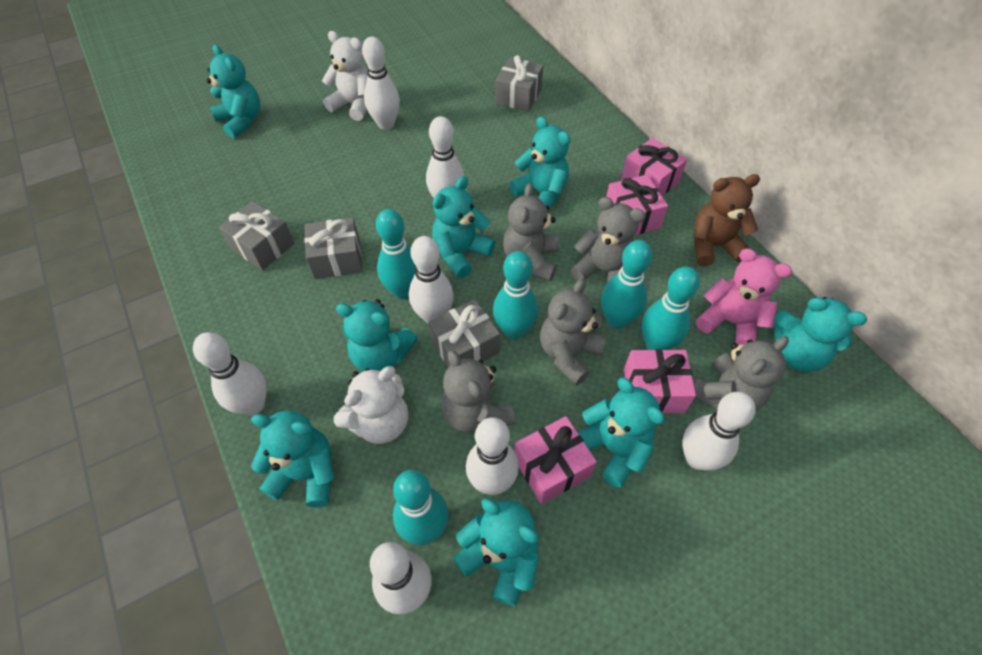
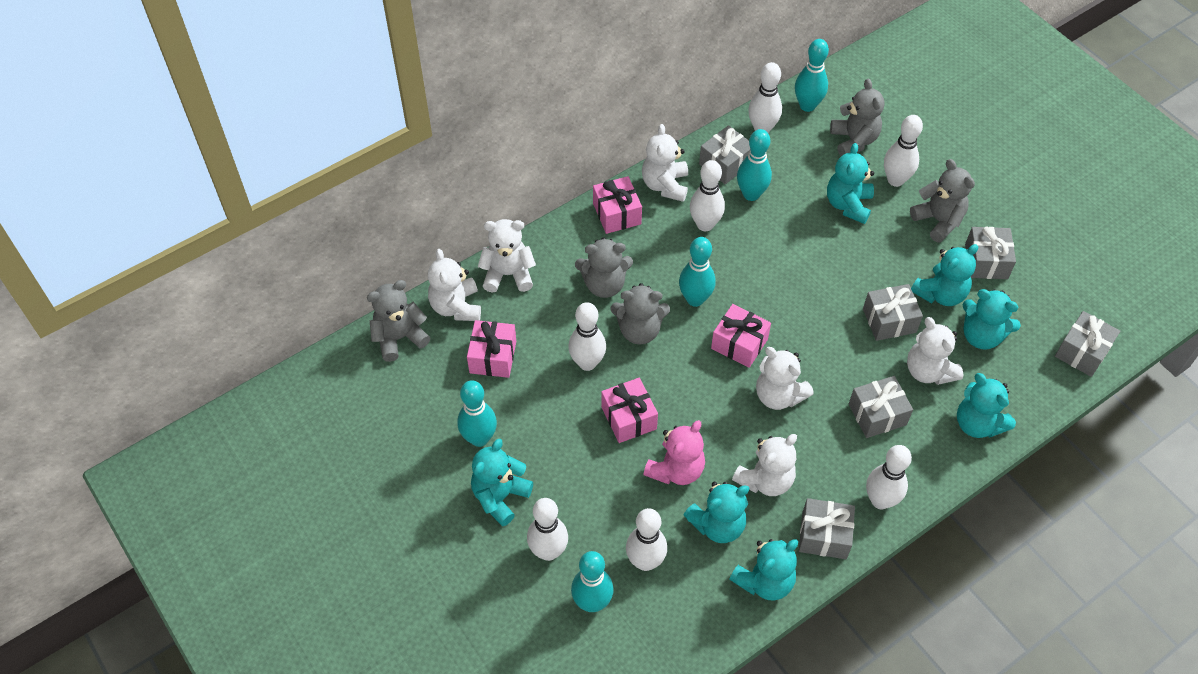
brown teddy bear: [693,174,760,266] = 1 -> none = 0
grey gift: [219,201,294,270] [304,217,363,279] [428,299,500,368] [496,55,543,112] = 4 -> [699,125,750,184] [799,498,855,559] [849,376,913,438] [863,284,923,341] [965,227,1016,279] [1055,311,1120,377] = 6
turquoise teddy bear: [206,44,261,138] [251,411,334,508] [336,299,418,372] [432,176,495,278] [453,498,539,606] [510,116,570,209] [577,377,665,488] [774,297,867,372] = 8 -> [471,439,533,526] [684,482,749,543] [729,539,798,601] [827,143,874,224] [911,244,978,306] [957,373,1016,438] [963,289,1021,350] = 7
white teddy bear: [322,31,368,121] [334,366,408,444] = 2 -> [428,249,481,321] [478,219,536,293] [642,124,688,202] [732,434,797,496] [756,347,814,410] [907,317,963,385] = 6

